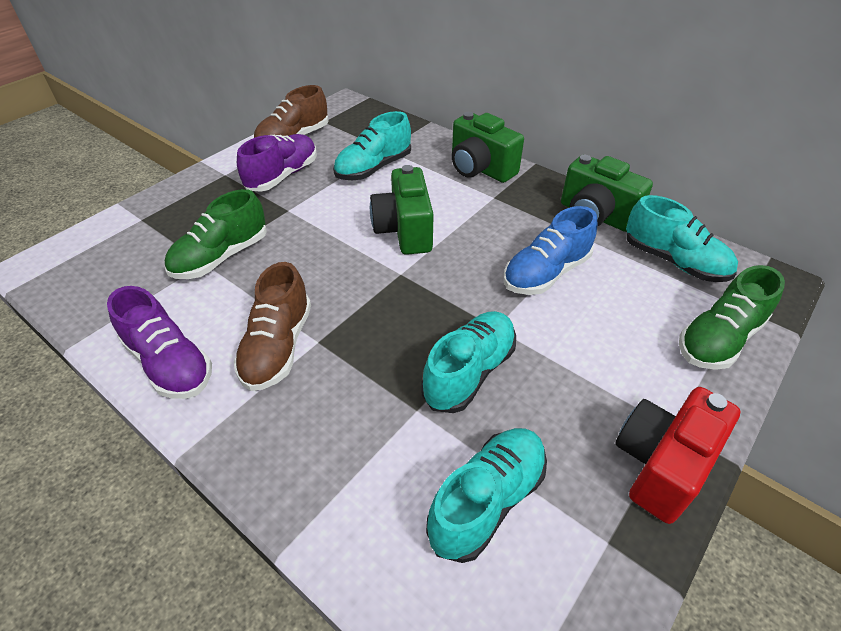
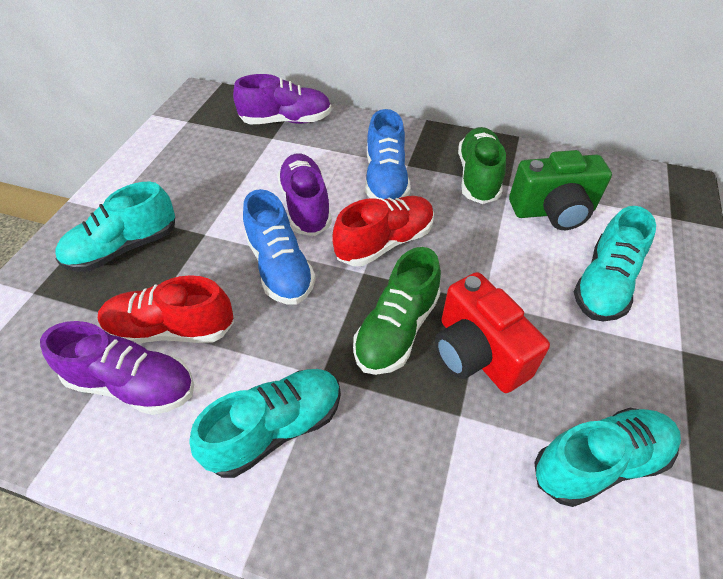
blue shoe: [504,206,597,295] = 1 -> [243,189,316,305] [365,109,411,200] = 2
brown shoe: [233,262,311,391] [254,85,329,138] = 2 -> none = 0
green camera: [370,165,434,255] [452,112,524,183] [561,155,653,232] = 3 -> [509,150,612,230] = 1
purple shoe: [107,286,212,399] [237,134,317,192] = 2 -> [40,321,194,415] [233,74,332,124] [277,154,332,236] = 3
red shoe: none = 0 -> [98,275,234,344] [332,196,434,266] = 2

